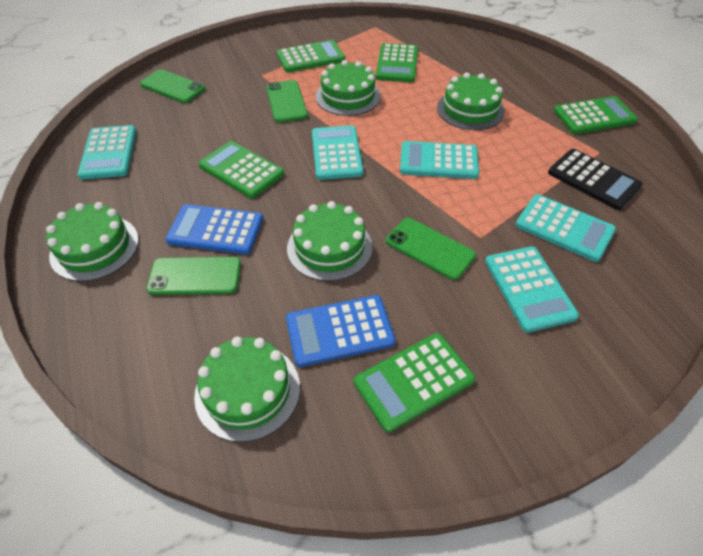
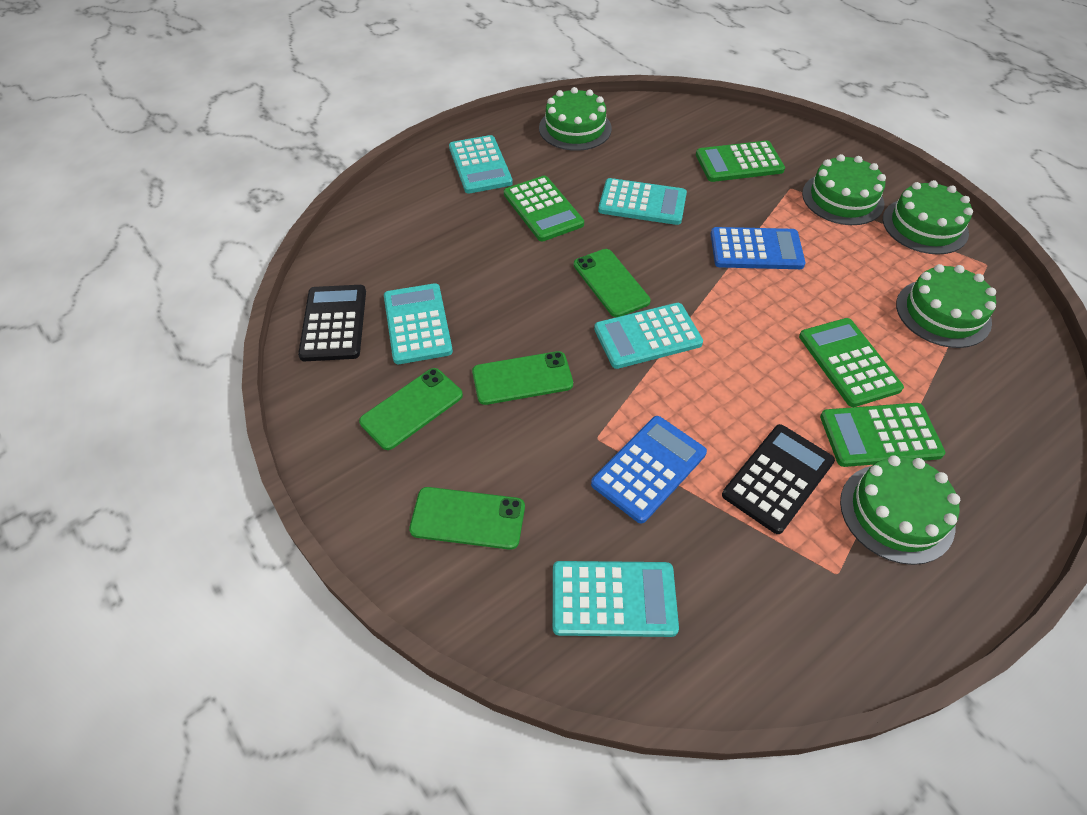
black calculator: [548,149,643,210] = 1 -> [298,285,366,361] [722,424,835,534] = 2
green calculator: [199,141,284,198] [277,40,345,73] [354,333,475,433] [375,43,418,82] [554,96,638,134] = 5 -> [504,176,584,241] [696,141,785,182] [799,318,904,407] [820,403,945,467] = 4

